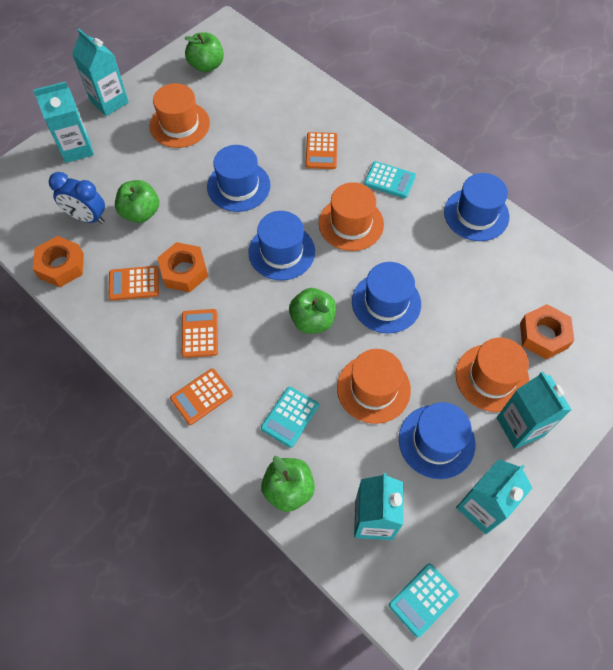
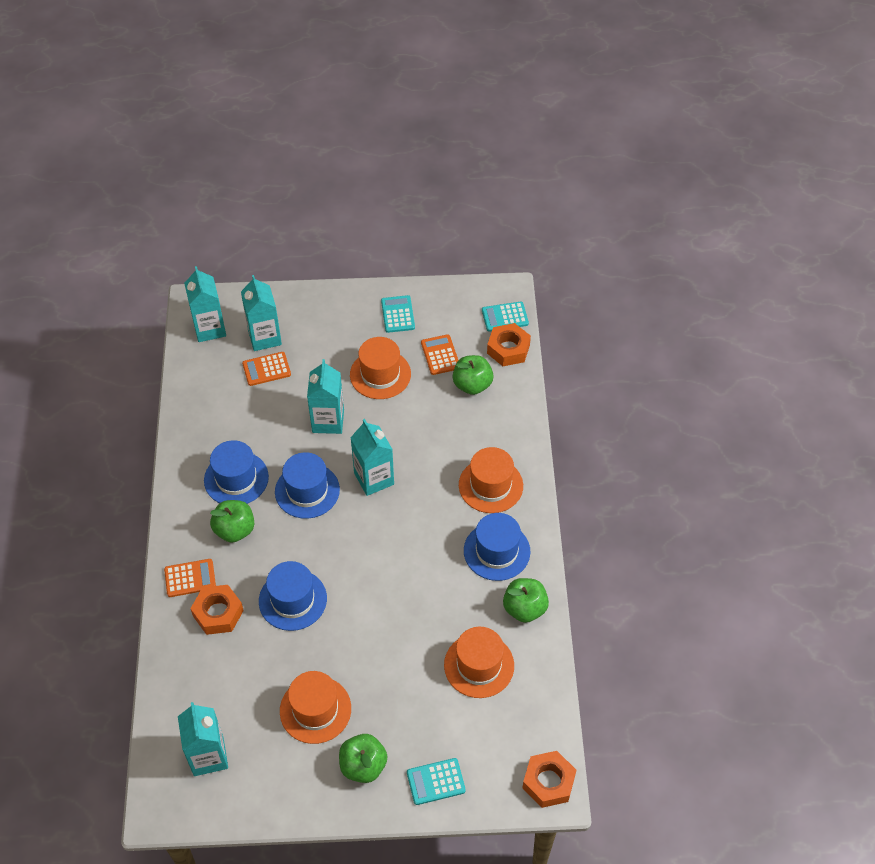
blue clock: [49,172,105,224] = 1 -> none = 0
blue hat: [207,145,271,212] [248,211,315,280] [352,262,421,334] [399,402,475,479] [444,173,509,241] = 5 -> [204,440,269,504] [259,561,327,631] [275,452,340,519] [464,513,530,581] = 4
orange calculator: [108,266,159,301] [170,368,233,425] [182,309,218,358] [305,132,338,169] = 4 -> [164,559,216,597] [242,352,291,386] [421,334,459,375] = 3

